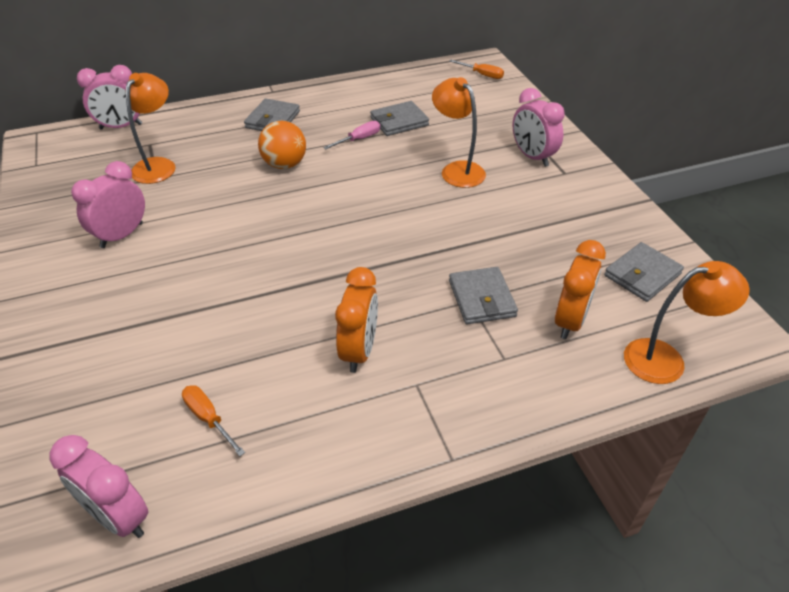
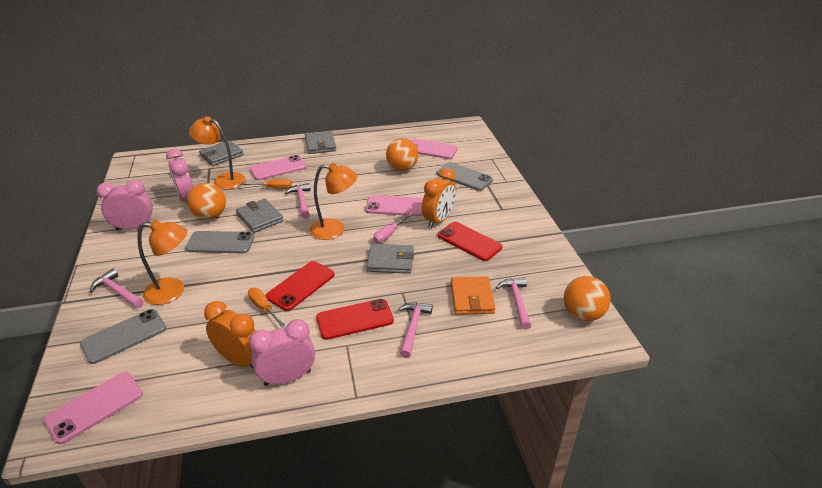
grey phone: none = 0 -> [80,309,166,364] [185,231,254,253] [436,162,493,191] = 3
orange ball: [258,121,306,169] = 1 -> [187,183,226,220] [386,138,418,171] [564,276,611,321] = 3
orange wallet: none = 0 -> [451,276,495,315] = 1
pink clock: [49,435,148,538] [71,161,145,248] [77,65,142,130] [513,88,564,167] = 4 -> [97,180,153,230] [166,149,193,204] [249,319,315,386] = 3
pink hammer: none = 0 -> [90,268,144,308] [285,183,311,219] [398,302,433,358] [496,277,531,330] = 4
pink phone: none = 0 -> [44,372,143,444] [250,155,307,180] [365,195,423,216] [411,138,458,159] = 4
red phone: none = 0 -> [266,261,334,311] [316,299,394,340] [438,222,502,261] = 3

